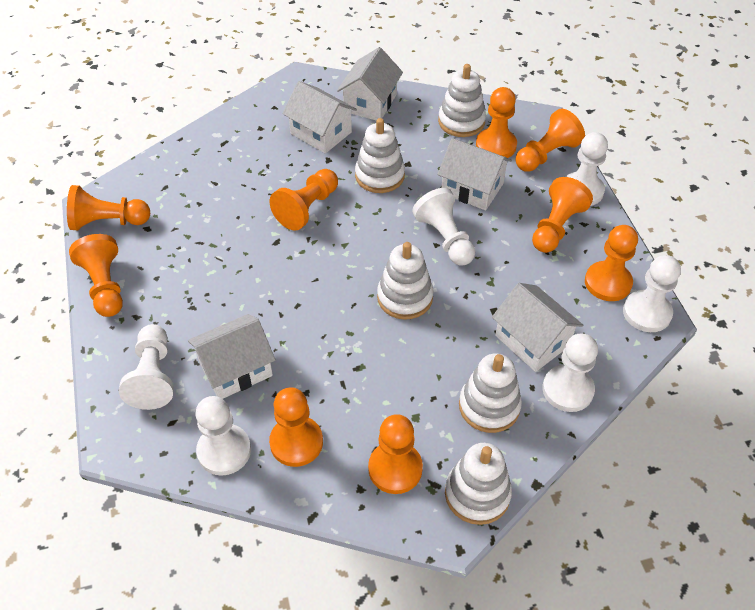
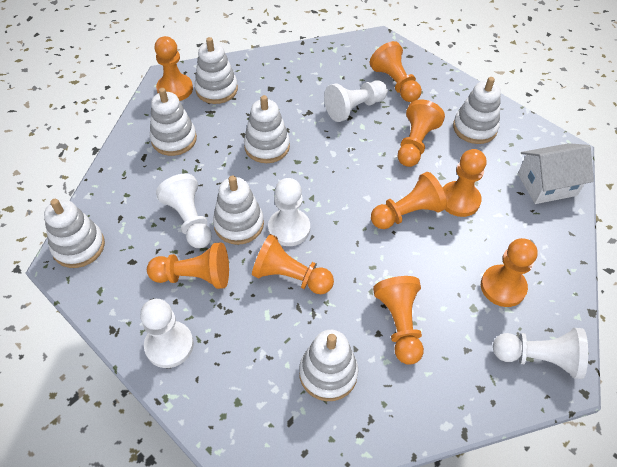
white house: [188,314,276,399] [282,81,357,154] [337,47,403,121] [437,138,512,211] [492,283,583,372] = 5 -> [518,143,594,204] = 1
white pawn: [119,324,174,410] [195,396,251,476] [412,188,475,266] [542,334,598,412] [565,132,608,206] [623,255,681,332] = 6 -> [140,299,194,368] [156,174,212,248] [268,178,310,246] [324,80,388,122] [493,328,588,379] = 5
white stacking toy: [355,118,405,193] [377,242,434,320] [438,64,486,137] [445,443,512,525] [459,354,522,433] = 5 -> [44,199,105,268] [150,88,197,156] [195,37,238,104] [213,175,264,245] [244,95,290,163] [299,330,358,401] [453,77,501,144] = 7

